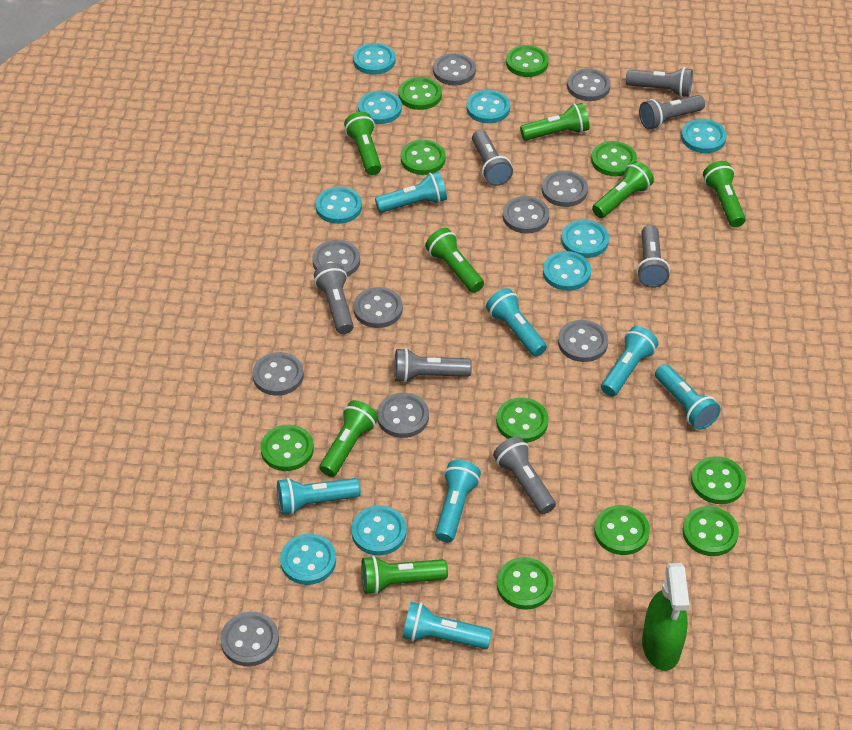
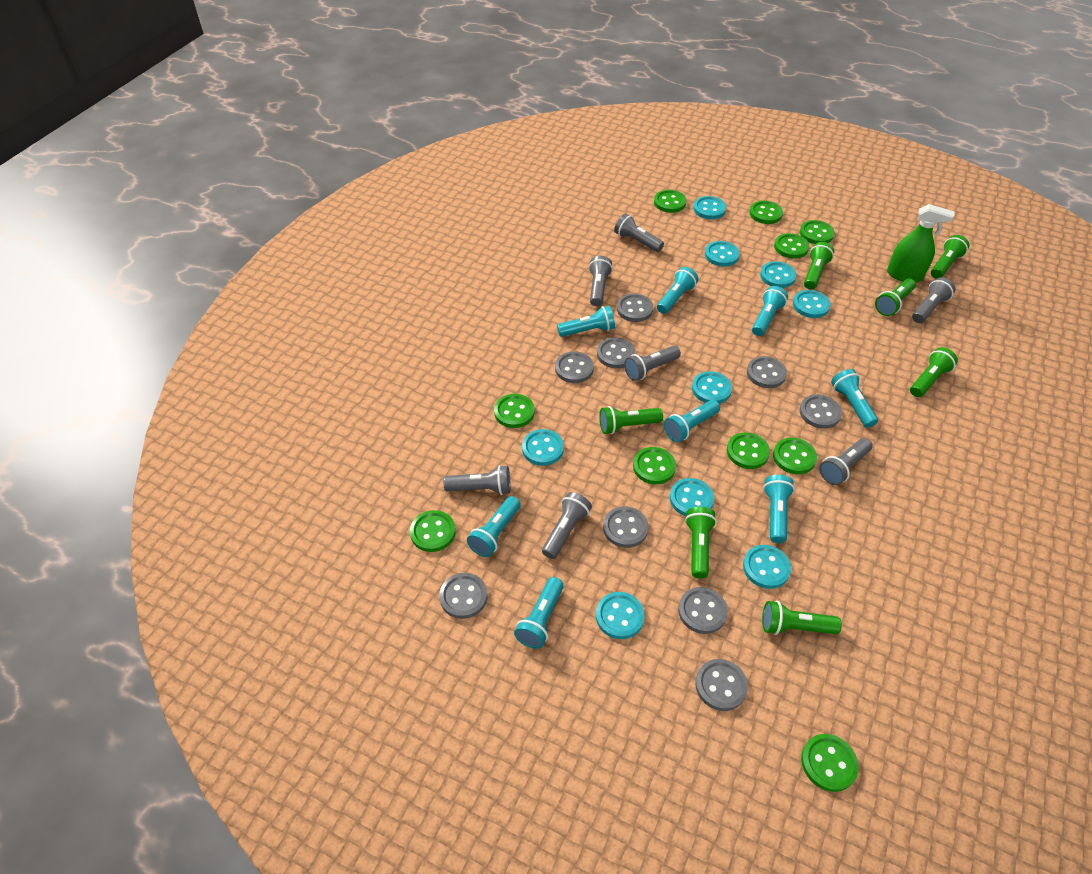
grey button: [220,612,279,666] [252,352,304,396] [312,240,360,277] [353,287,403,328] [377,393,429,438] [433,53,476,85] [503,196,549,234] [542,170,588,207] [558,320,608,362] [567,68,611,101] = 10 -> [439,573,487,619] [555,352,594,383] [597,337,635,368] [603,506,649,548] [617,294,653,322] [678,587,728,634] [695,659,748,711] [747,356,787,388] [799,394,842,429] = 9
turquoise flashlight: [277,478,361,515] [375,172,447,213] [402,602,492,649] [435,460,481,543] [486,288,547,357] [601,326,658,397] [655,364,721,430] = 7 -> [467,496,521,557] [514,577,564,649] [557,306,615,337] [657,267,699,314] [664,400,720,442] [752,286,788,336] [763,475,795,543] [831,369,878,428] = 8

